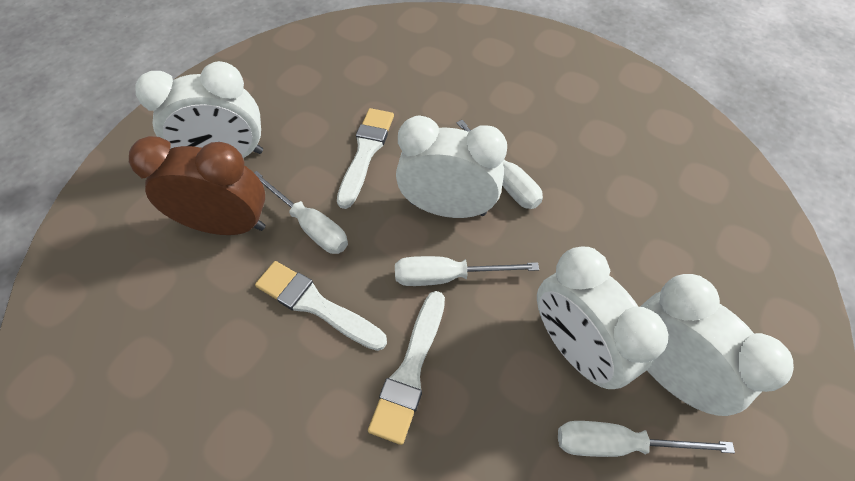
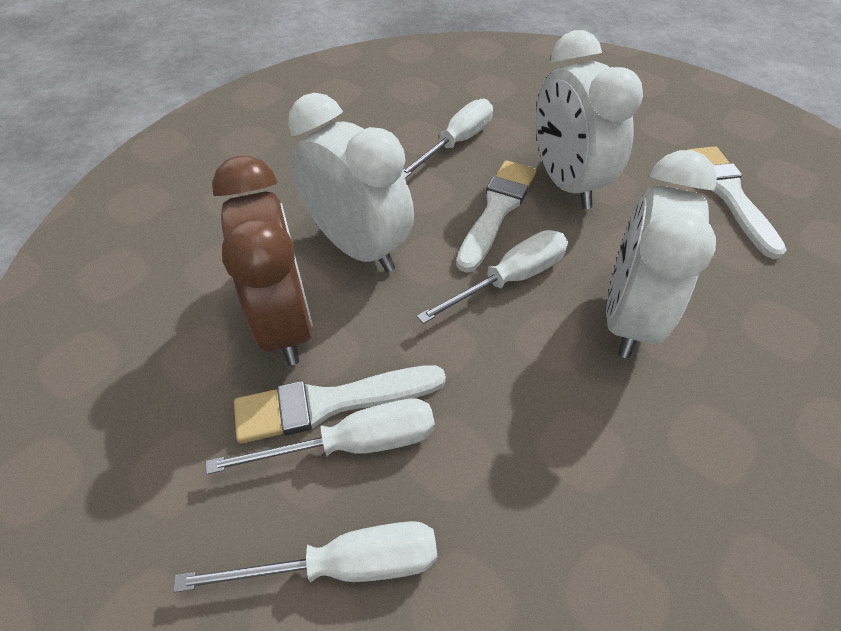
white clock: [135,61,263,158] [396,115,507,218] [537,247,668,389] [640,274,794,416] = 4 -> [288,93,414,272] [536,30,643,209] [606,150,717,358] = 3

